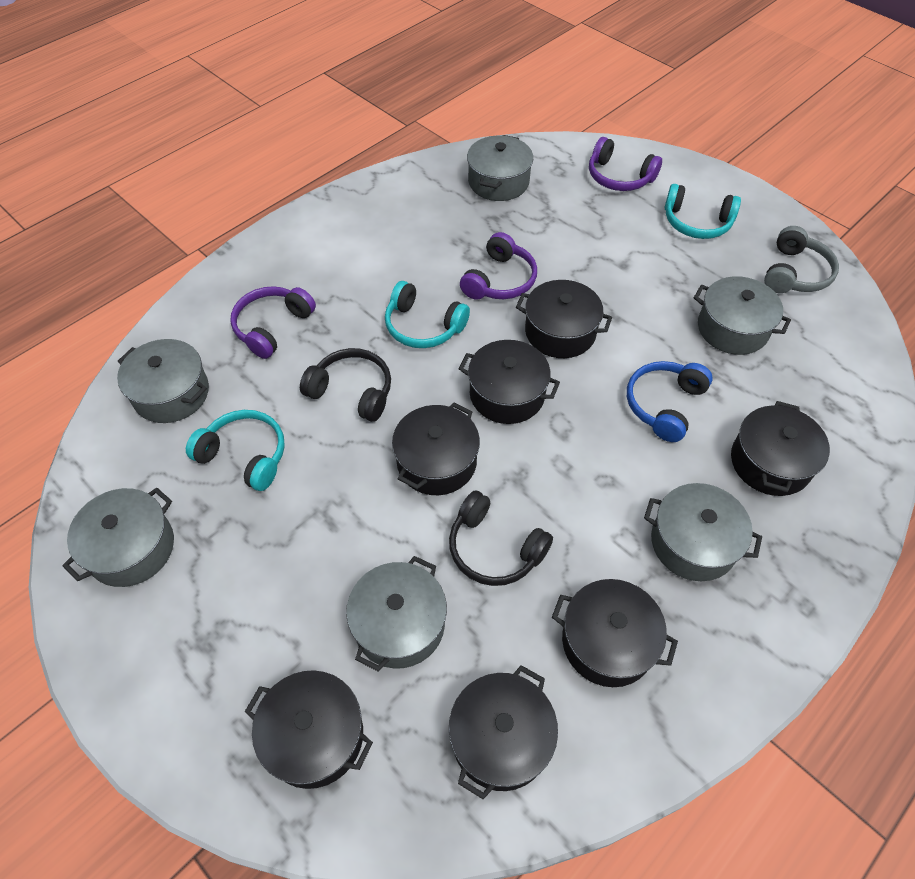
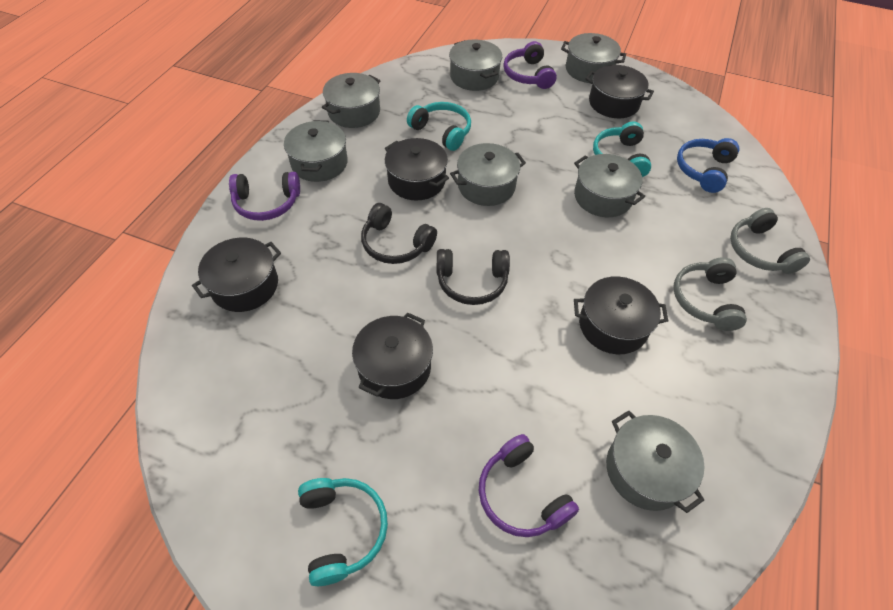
black pot: [245,670,373,789] [392,402,480,495] [449,665,558,799] [459,340,560,424] [516,280,612,358] [552,579,678,687] [731,401,830,496] = 7 -> [192,238,281,312] [352,312,433,399] [385,138,449,201] [574,276,668,354] [585,65,654,118] = 5
grey headphones: [764,226,839,293] = 1 -> [674,257,747,331] [730,208,810,274] = 2
grey pot: [62,488,174,587] [117,339,209,423] [346,556,447,671] [467,135,533,201] [644,483,762,581] [694,276,791,355] = 6 -> [284,120,348,182] [322,73,380,128] [449,40,502,91] [450,143,526,206] [561,33,626,83] [574,154,645,217] [606,410,705,513] = 7

